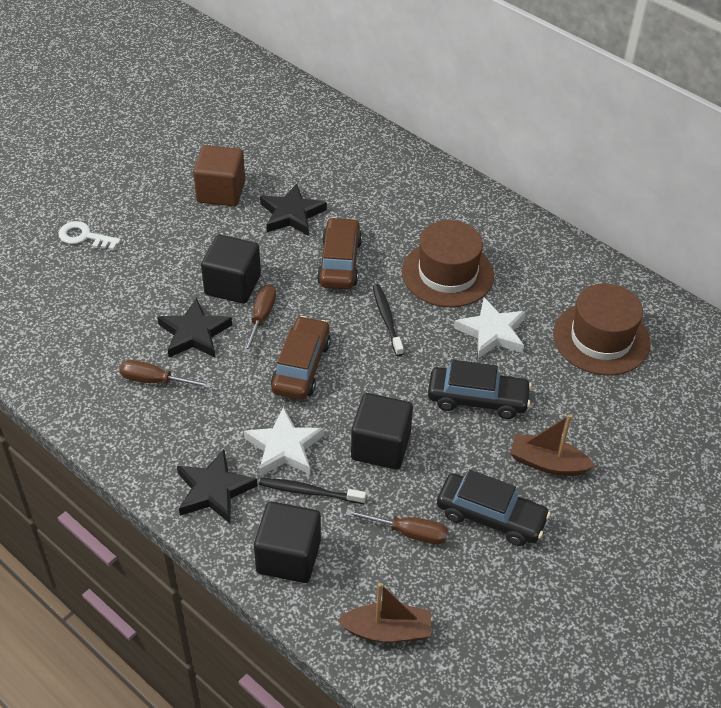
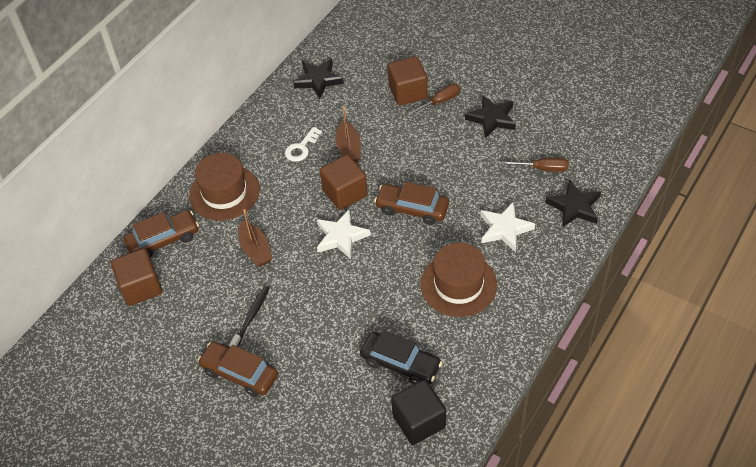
black car: [428,360,532,419] [437,470,551,546] = 2 -> [360,330,442,385] = 1
black cube: [201,235,261,304] [254,501,321,583] [351,393,413,470] = 3 -> [391,380,446,445] = 1
black toothbrush: [259,478,366,504] [373,284,404,356] = 2 -> [229,286,270,347] = 1
brown car: [271,316,331,400] [317,217,362,289] = 2 -> [124,210,199,257] [198,341,278,397] [374,182,449,225] = 3
brown cube: [193,145,245,206] = 1 -> [111,248,162,306] [320,154,368,210] [388,56,428,106] = 3
brown screwdriver: [120,360,212,388] [244,284,276,353] [345,509,448,545] = 3 -> [407,84,460,116] [502,157,569,172] = 2

